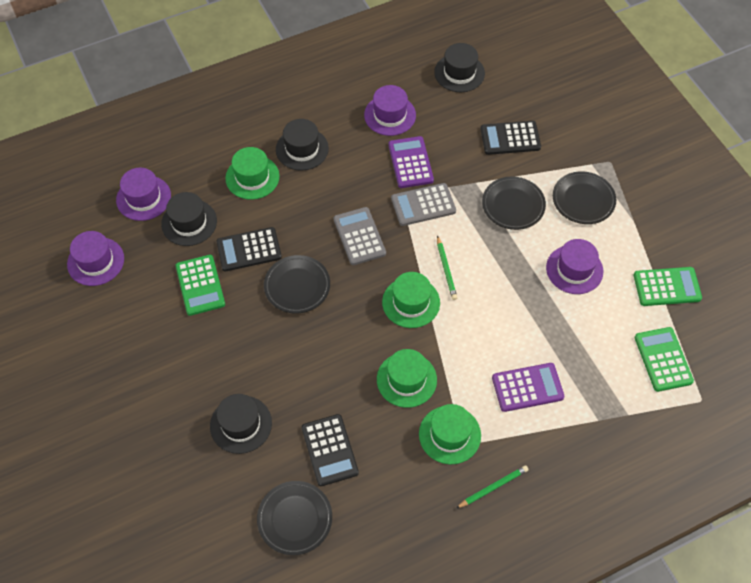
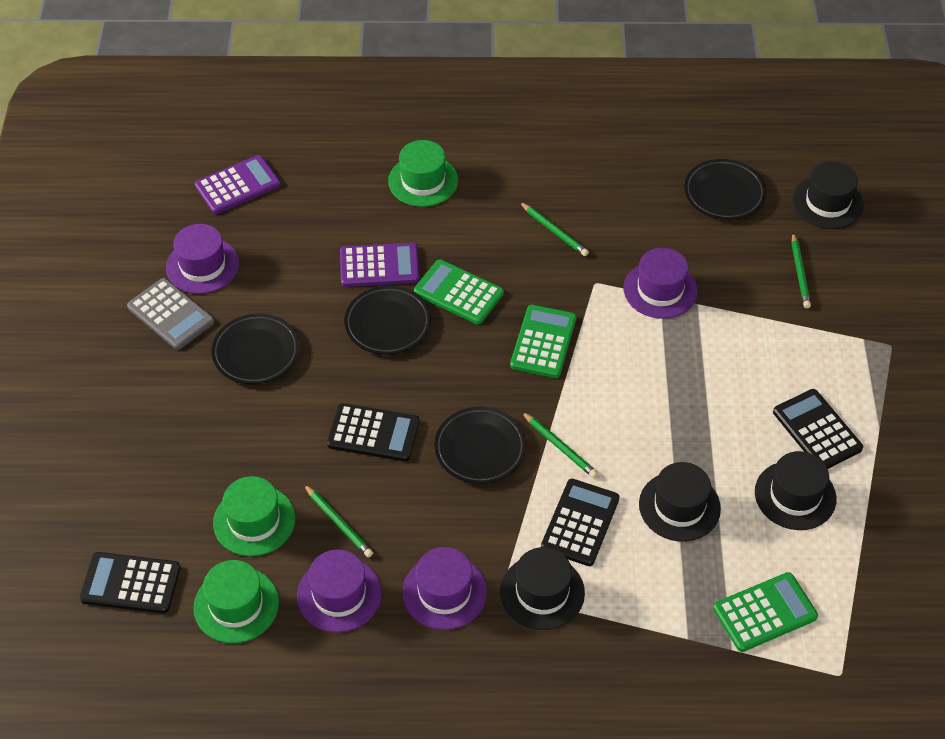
black calculator: [216,227,282,271] [302,414,359,486] [481,121,541,155] = 3 -> [80,552,180,613] [327,403,420,461] [541,479,619,566] [773,389,863,469] = 4
green hat: [225,147,279,200] [377,349,437,408] [382,272,440,328] [419,404,481,465] = 4 -> [193,560,279,643] [213,476,295,556] [388,140,458,207] = 3
green pencil: [437,235,457,300] [456,465,528,508] = 2 -> [304,484,373,558] [520,202,589,256] [521,411,598,478] [792,233,811,308] = 4
grey calculator: [334,207,386,265] [391,183,456,226] = 2 -> [127,278,214,350] = 1

